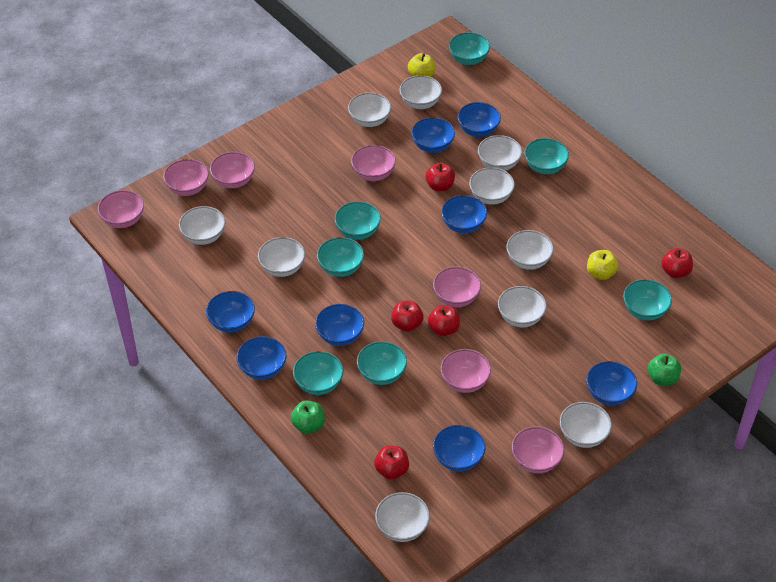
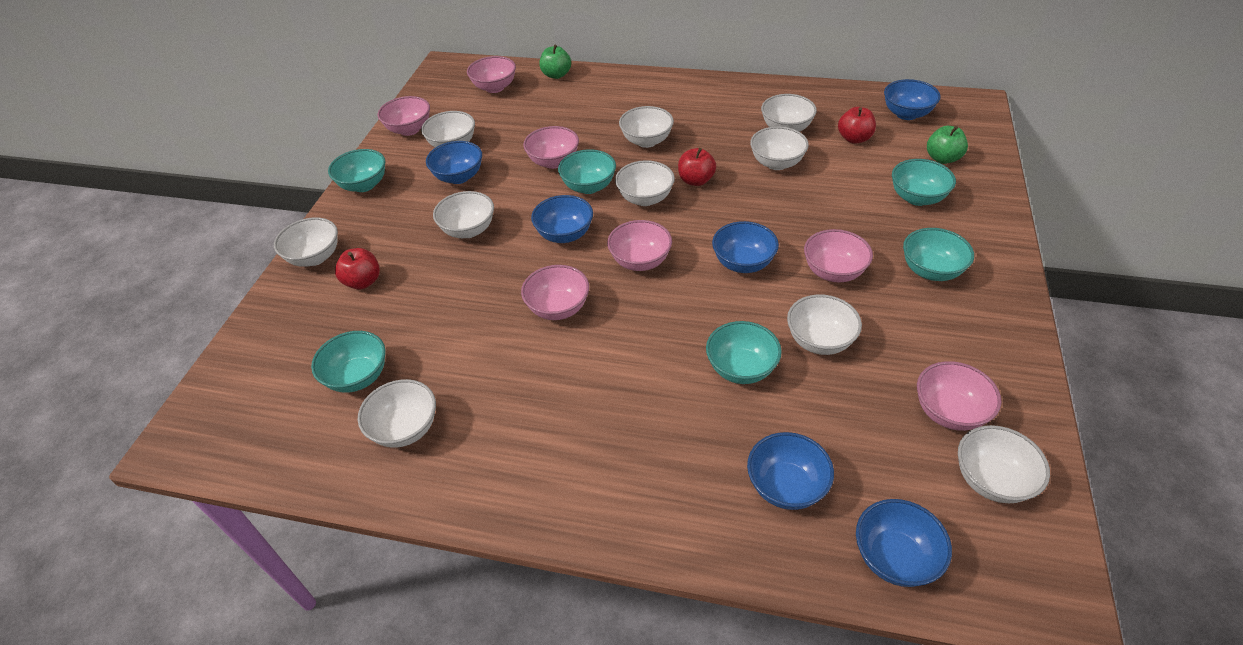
blue bowl: [206,291,255,333] [236,336,287,380] [315,304,364,346] [411,117,455,153] [433,425,486,472] [441,195,487,233] [457,102,501,137] [586,361,637,405] = 8 -> [426,141,482,184] [531,195,593,243] [712,221,779,273] [747,432,834,510] [856,499,952,587] [884,79,941,120] = 6
red apple: [374,445,409,479] [391,300,424,332] [425,163,455,191] [428,305,460,336] [661,248,693,278] = 5 -> [335,248,380,289] [678,148,716,186] [838,107,876,144] = 3
turquoise bowl: [293,351,343,395] [317,237,364,277] [334,201,381,240] [357,341,407,385] [449,32,490,65] [524,138,569,174] [623,279,672,320] = 7 -> [311,331,386,393] [328,149,386,192] [558,149,616,194] [706,321,782,384] [892,159,956,206] [903,228,974,281] = 6
yellow apple: [408,53,435,77] [587,250,619,280] = 2 -> none = 0

